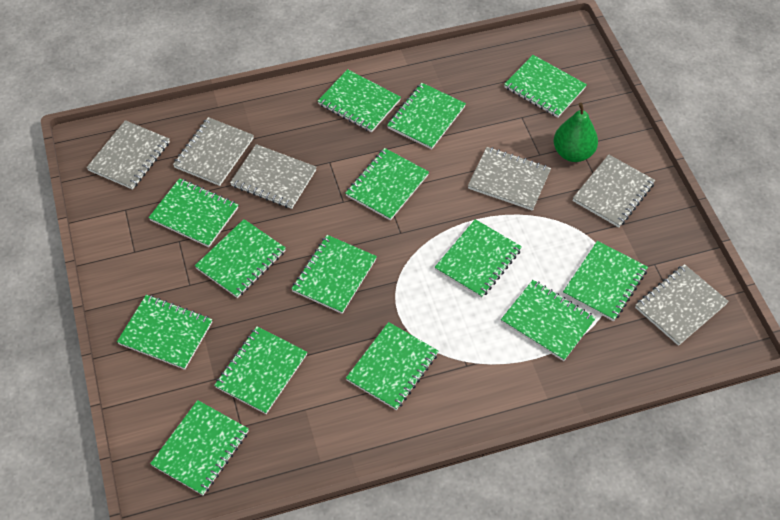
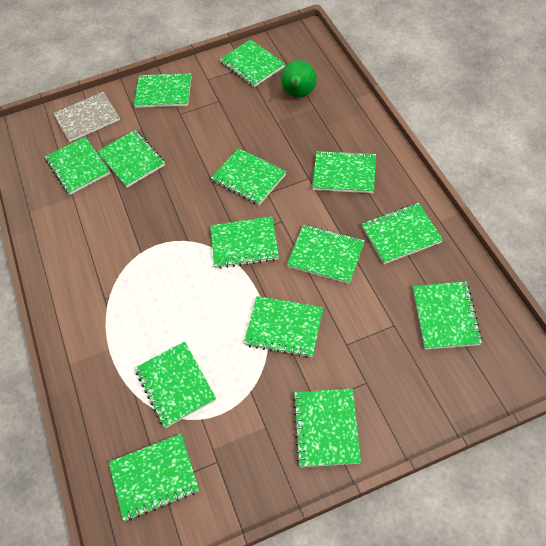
grey notebook: [86,120,170,190] [173,117,254,186] [230,144,317,209] [468,147,551,211] [573,154,655,227] [635,264,729,346] = 6 -> [53,92,120,142] = 1

